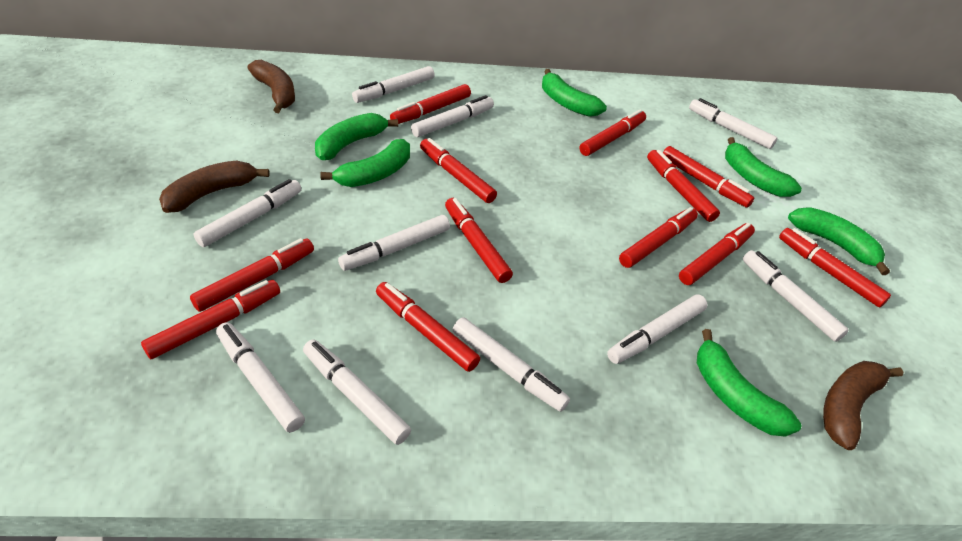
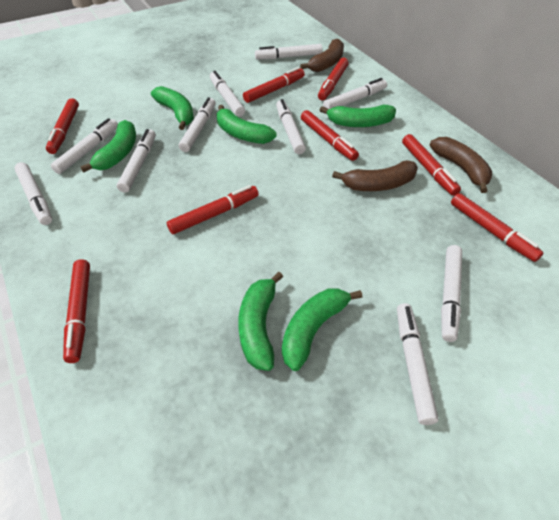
red marker: [141,280,280,359] [190,238,314,312] [376,282,480,372] [390,84,471,124] [420,138,497,203] [445,198,513,283] [580,109,646,156] [619,207,698,268] [647,150,720,222] [663,146,754,208] [679,223,755,285] [779,228,891,307] = 12 -> [46,98,79,154] [63,259,90,363] [167,185,259,234] [243,67,305,103] [301,110,359,161] [318,58,349,100] [402,134,461,196] [451,193,543,262] = 8

